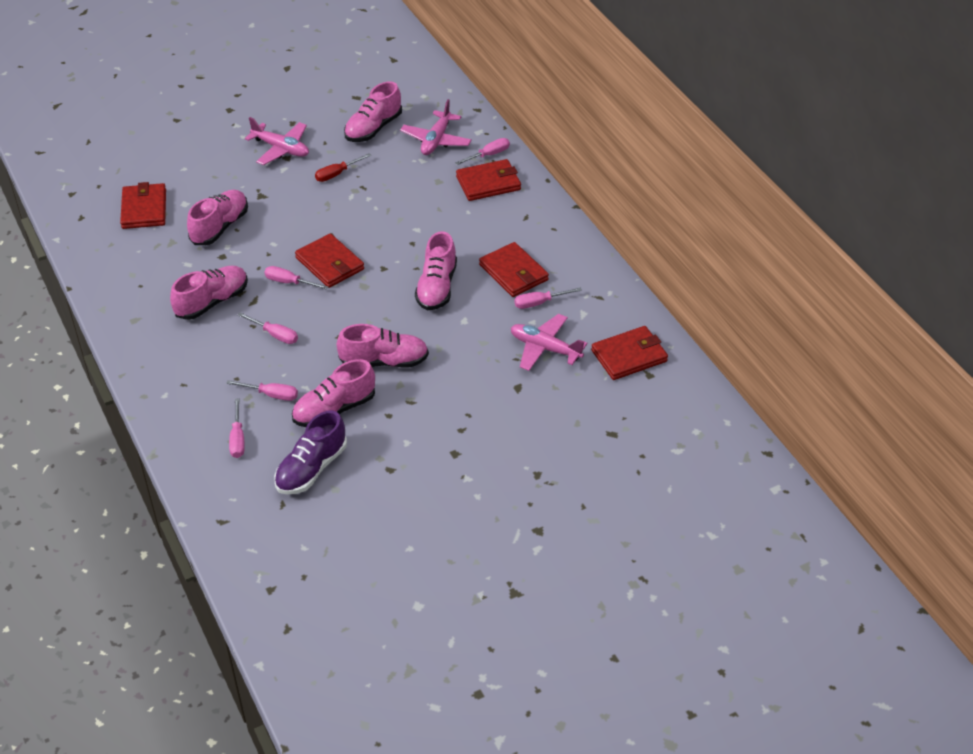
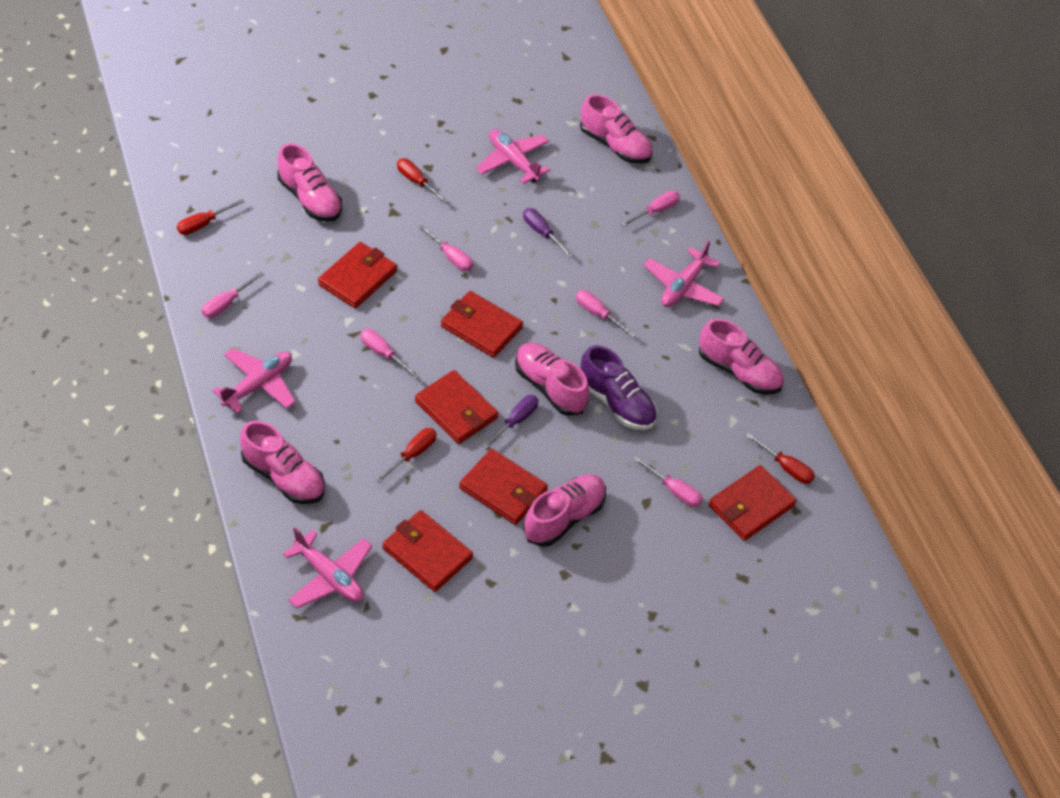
pink plane: [245,117,309,165] [400,99,472,155] [511,314,587,371] = 3 -> [213,348,296,413] [283,527,372,608] [476,129,550,184] [644,240,725,307] = 4
purple screwdriver: none = 0 -> [483,395,539,449] [523,208,573,258] = 2
red screwdriver: [315,153,372,182] = 1 -> [177,199,245,235] [376,428,437,483] [397,158,448,204] [746,433,815,484] = 4
red wallet: [120,182,166,229] [295,233,364,288] [456,159,521,201] [479,242,549,297] [591,326,668,380] = 5 -> [318,242,397,308] [383,510,473,592] [415,370,498,444] [441,291,523,358] [459,449,548,525] [709,465,797,541] = 6

